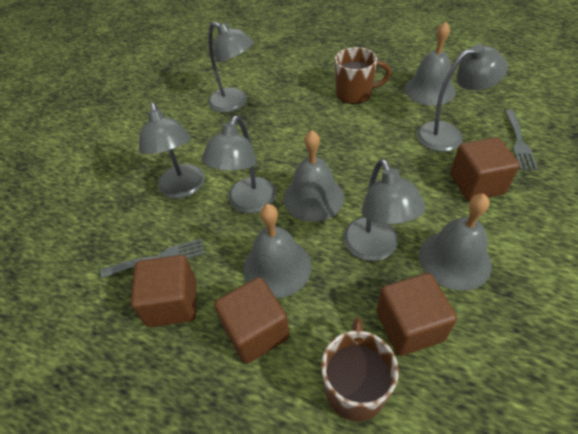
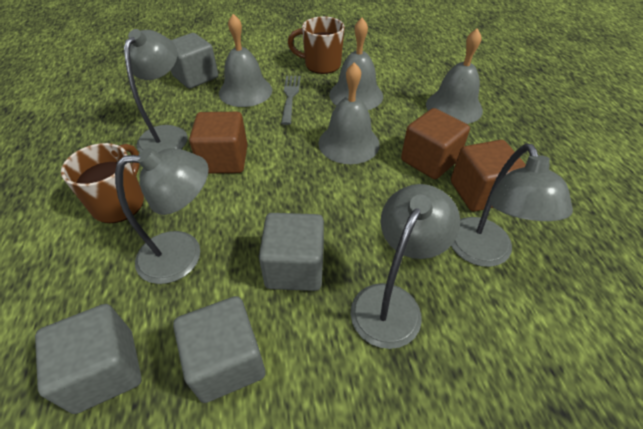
brown cube: [131,255,197,327] [214,277,290,364] [377,273,457,356] [450,137,520,201] = 4 -> [189,112,247,173] [401,108,470,179] [451,140,526,212] = 3
grey cube: none = 0 -> [35,304,142,414] [171,33,218,89] [173,296,265,403] [259,213,324,291] = 4
grey fork: [100,239,205,278] [505,110,538,170] = 2 -> [281,76,301,125] = 1
grey lamp: [139,103,205,198] [201,116,277,214] [208,21,253,113] [343,159,426,261] [417,44,508,152] = 5 -> [115,148,209,284] [124,29,188,152] [350,184,460,349] [451,144,573,267] = 4

